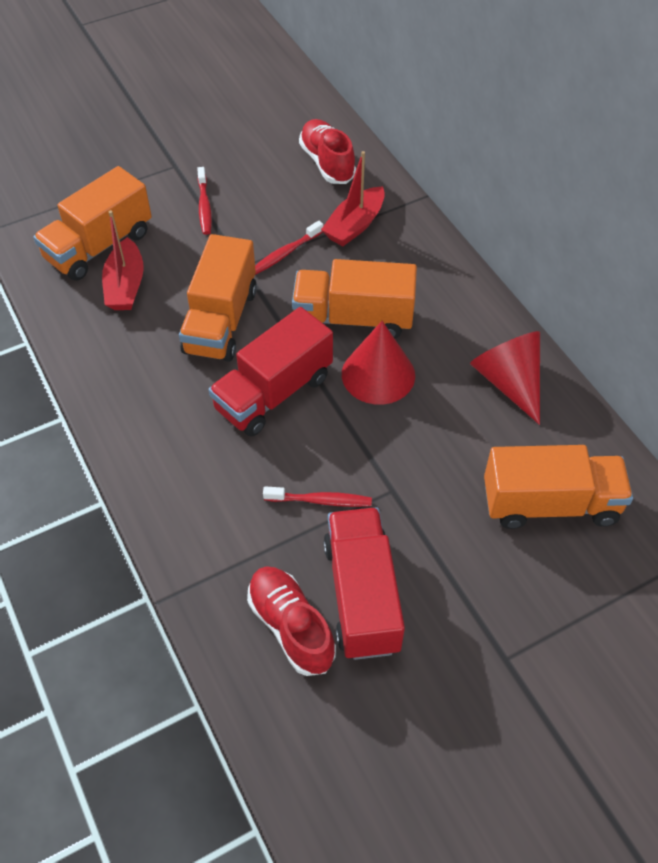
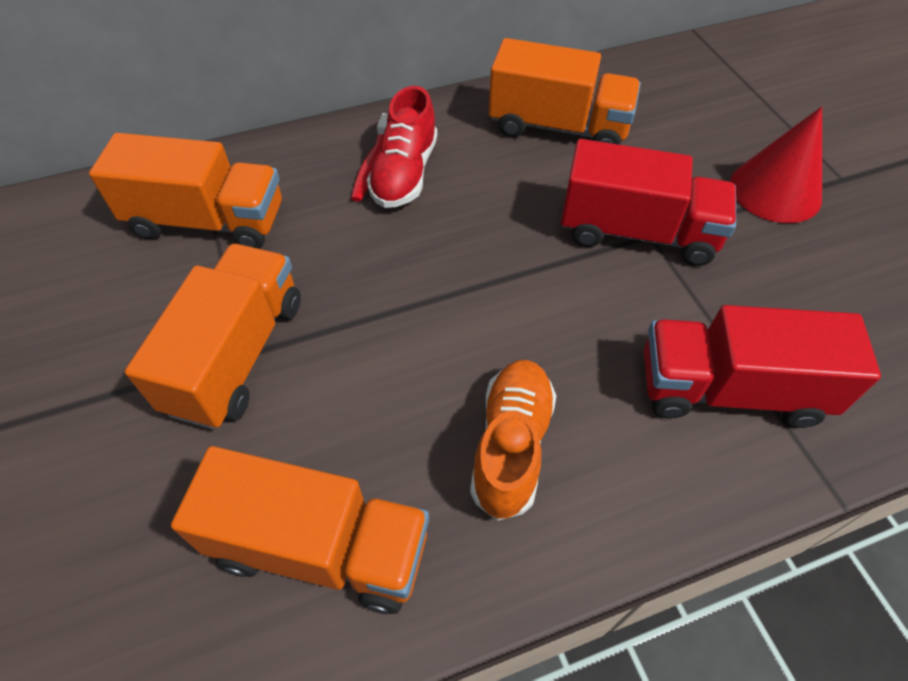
orange shoe: none = 0 -> [470,360,556,521] = 1
red boat: [102,210,144,310] [321,151,385,246] = 2 -> none = 0
red cone: [342,321,415,405] [470,331,540,425] = 2 -> [730,107,822,223] = 1
red shoe: [247,566,336,676] [299,119,356,184] = 2 -> [367,86,437,208] = 1
red toothbrush: [197,167,212,235] [255,221,323,275] [263,487,372,507] = 3 -> [351,113,388,202] = 1

